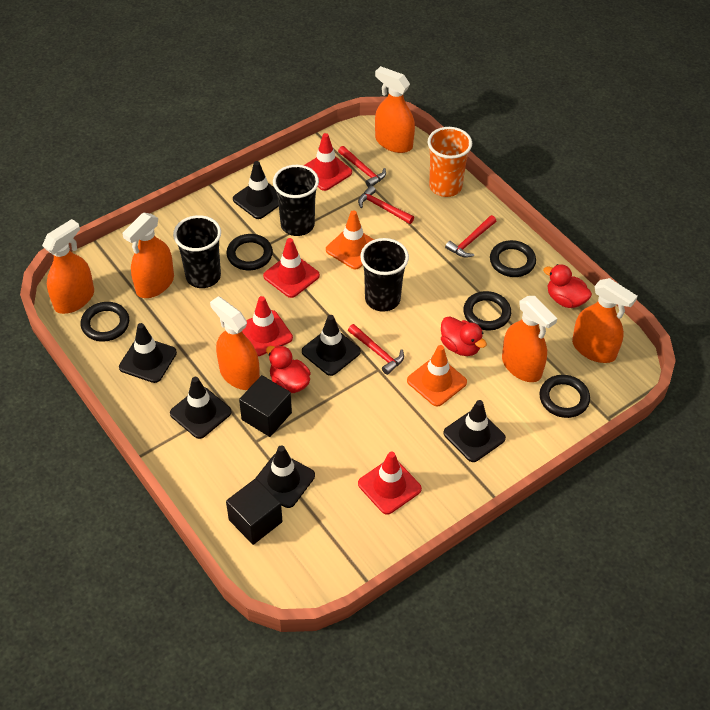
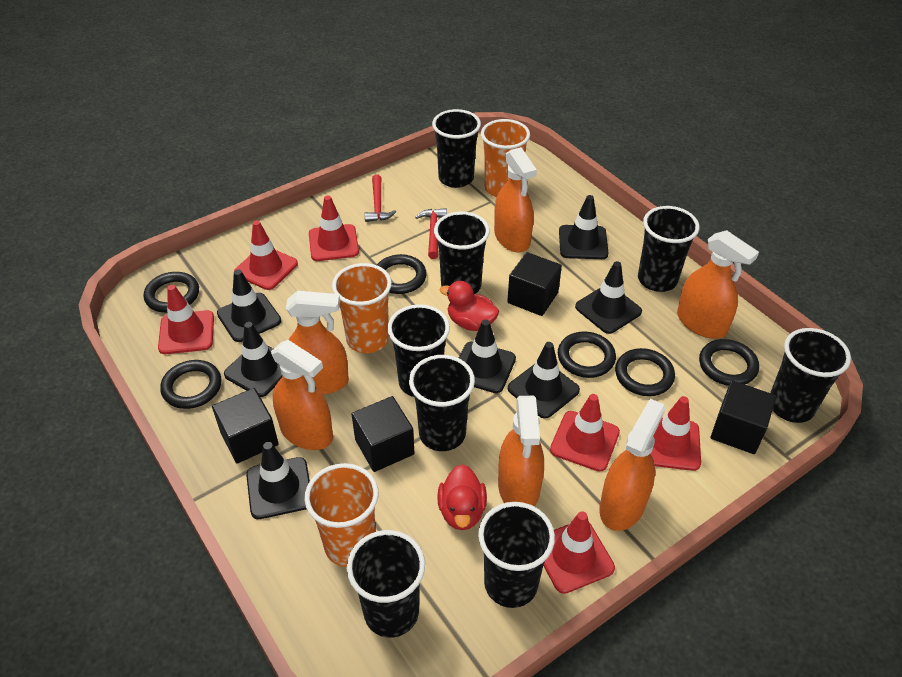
black cube: [226,478,283,545] [239,375,292,437] = 2 -> [212,388,279,464] [351,396,414,472] [507,252,562,316] [711,380,776,454] = 4
black cup: [173,215,221,288] [273,165,319,236] [360,238,409,312] = 3 -> [347,530,425,638] [387,304,450,397] [409,355,475,451] [432,109,481,188] [434,212,490,295] [478,502,555,608] [638,206,700,292] [770,328,851,423] = 8
black ring: [81,302,129,342] [226,234,273,270] [463,291,511,330] [490,240,536,277] [539,375,590,418] = 5 -> [144,272,199,313] [160,360,221,409] [377,254,427,294] [558,331,616,378] [615,348,675,396] [699,339,759,386] = 6
black traffic cone: [119,323,177,383] [170,377,232,439] [233,161,279,219] [256,445,315,508] [302,315,361,376] [443,400,506,462] = 6 -> [217,270,281,342] [224,322,283,397] [246,442,310,519] [459,319,516,393] [508,342,580,419] [559,195,609,259] [575,261,642,334] = 7
orange cup: [428,127,472,197] = 1 -> [305,463,378,567] [332,263,392,353] [481,119,530,197] = 3
orange traffic cone: [326,210,374,269] [407,345,467,407] = 2 -> none = 0
red duck: [266,345,311,393] [441,316,487,356] [543,264,592,308] = 3 -> [437,464,487,530] [440,281,499,331] = 2
red hammer: [338,146,386,187] [348,324,404,375] [358,186,414,224] [445,215,496,258] = 4 -> [365,175,396,222] [415,208,447,259] = 2
red traffic cone: [242,296,293,356] [263,238,320,298] [304,133,352,191] [358,452,422,515] = 4 -> [158,285,214,354] [234,220,298,290] [309,196,359,261] [543,511,615,594] [550,394,620,472] [650,396,701,471] = 6

